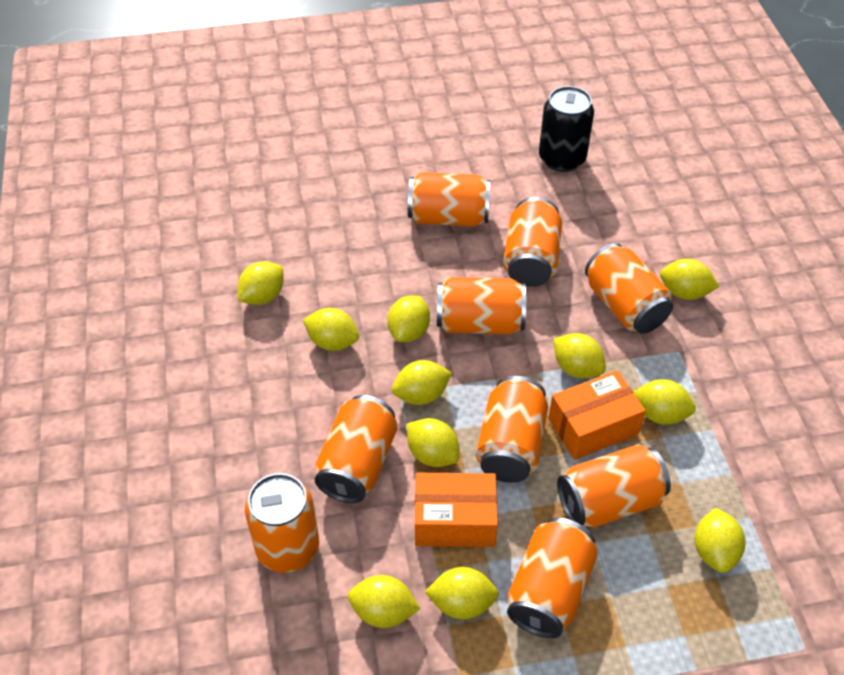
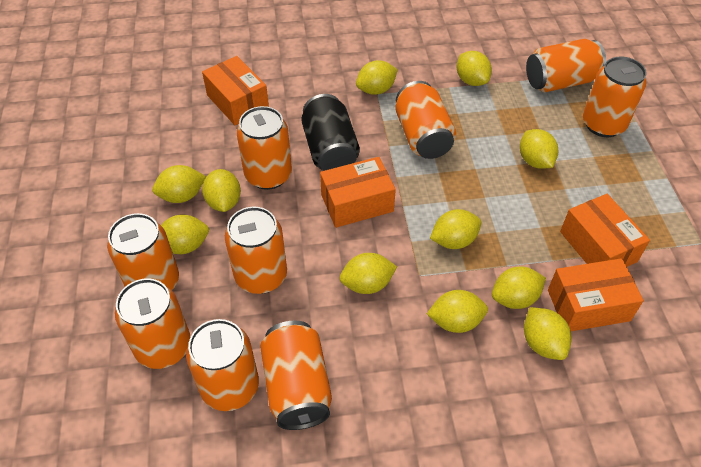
orange box: [415,473,498,547] [548,370,646,460] = 2 -> [202,56,269,125] [320,157,396,228] [548,258,644,331] [560,194,650,267] = 4

